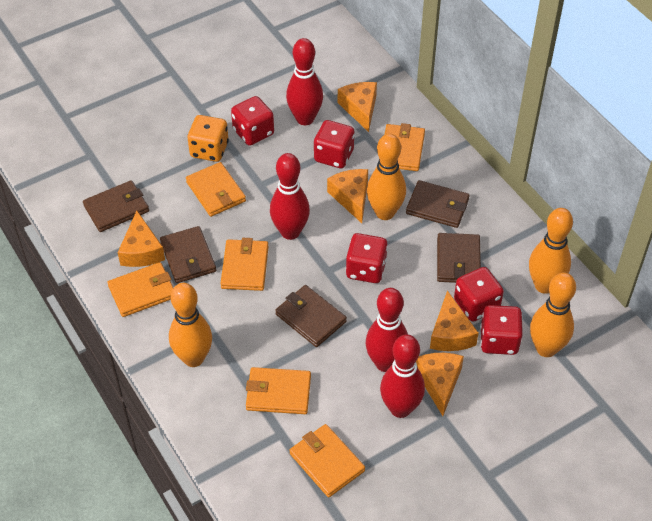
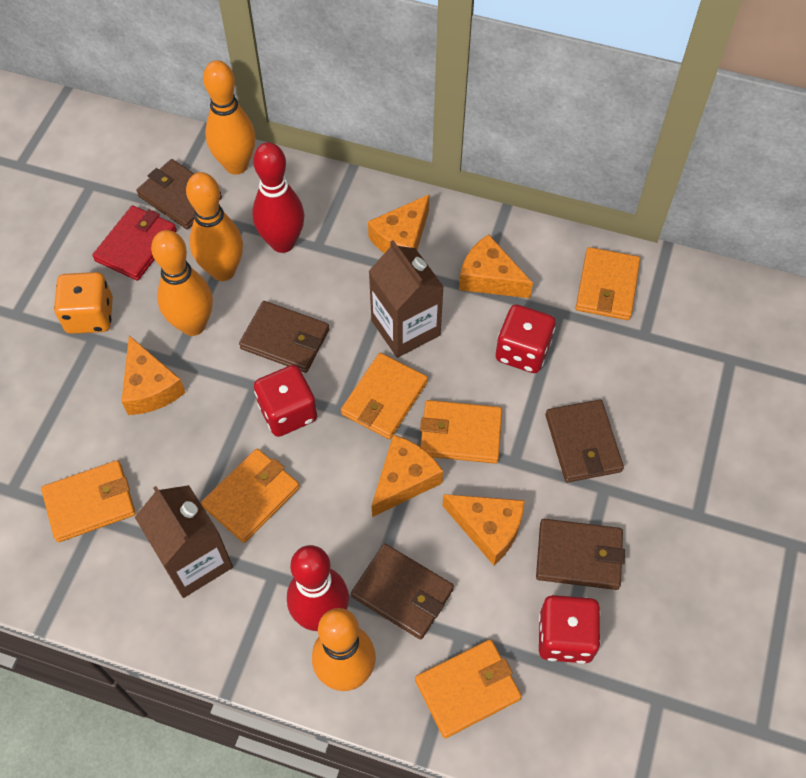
brown carton: none = 0 -> [135,485,233,598] [369,240,444,358] = 2
red bowling pin: [270,153,310,240] [286,38,323,125] [366,288,408,372] [380,334,425,418] = 4 -> [252,142,304,253] [287,545,349,631] = 2
red dice: [231,96,274,146] [314,120,354,168] [346,233,388,283] [454,267,504,321] [480,305,523,355] = 5 -> [254,365,317,437] [496,304,556,373] [539,595,601,664] = 3
red wallet: none = 0 -> [92,205,177,281] = 1

